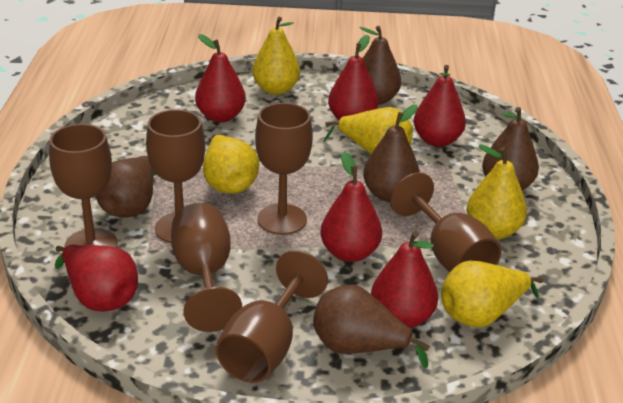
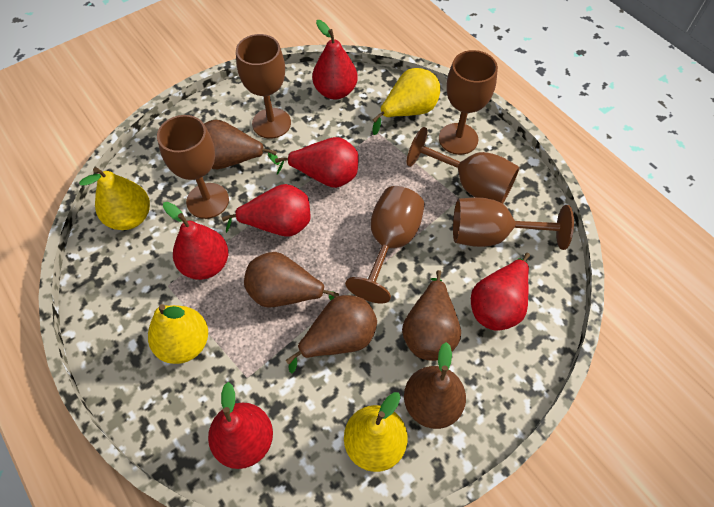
yellow pear: [203,135,259,194] [252,17,300,95] [323,107,413,154] [441,261,543,328] [466,144,527,239] = 5 -> [79,167,150,230] [148,304,208,364] [344,392,407,472] [372,68,440,135] = 4

